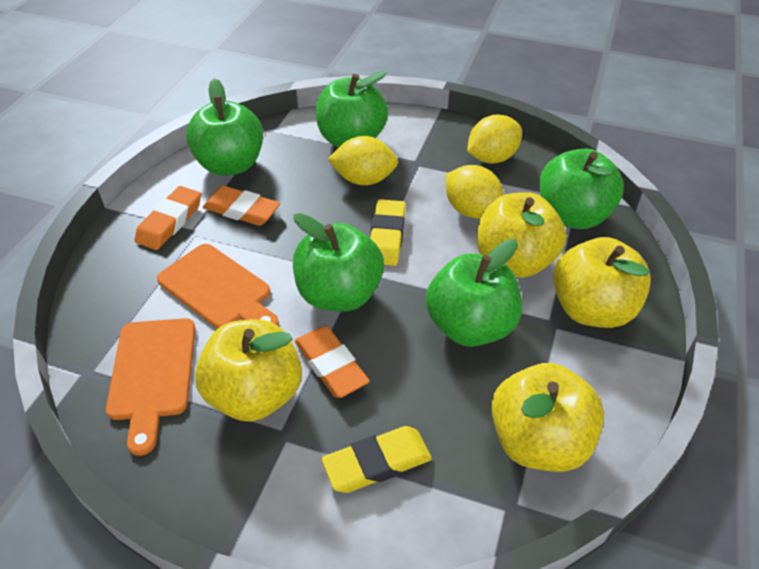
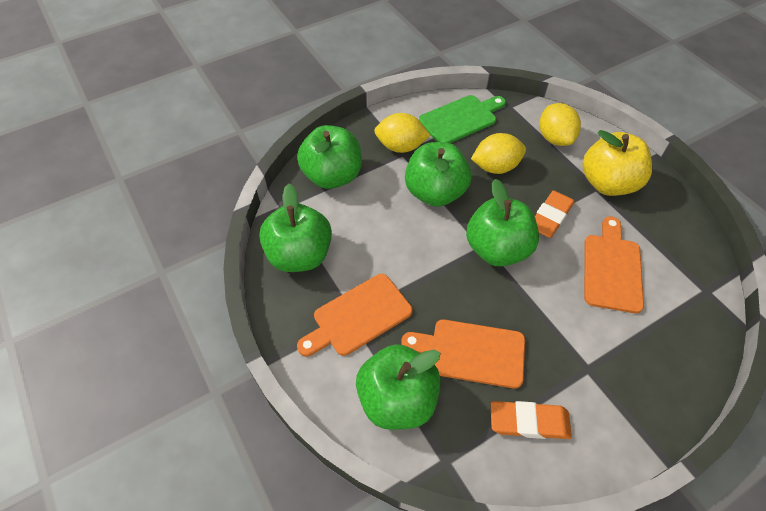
green cutting board: none = 0 -> [419,95,506,143] = 1
orange cutting board: [106,318,195,456] [157,244,279,329] = 2 -> [297,274,412,356] [401,319,525,389] [584,216,644,313] = 3
orange eraser: [135,186,201,250] [203,186,280,226] [295,326,370,398] = 3 -> [491,401,572,439] [535,190,575,238] = 2
yellow apple: [195,319,302,422] [477,192,566,278] [491,363,604,472] [553,237,651,328] = 4 -> [582,130,652,196] = 1
yellow eraser: [321,426,432,493] [370,199,406,266] = 2 -> none = 0

